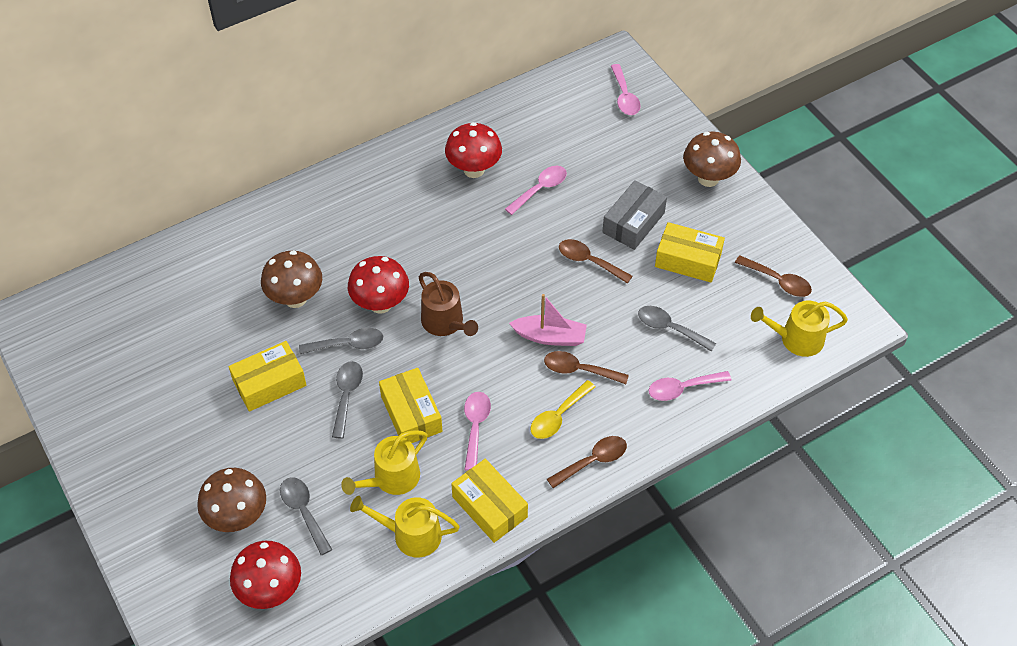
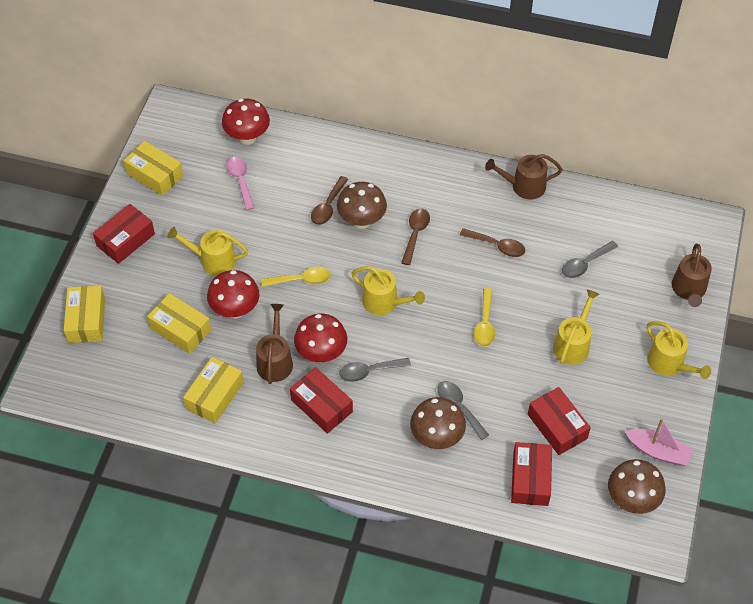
brown spoon: [544,351,629,384] [547,436,627,488] [559,239,632,284] [735,255,812,297] = 4 -> [311,176,348,225] [401,209,430,265] [460,228,525,257] = 3
brown watering can: [419,272,478,336] = 1 -> [256,304,293,384] [485,154,562,199] [672,244,712,307] = 3
grey box: [602,180,667,250] = 1 -> none = 0
grey spoon: [280,477,332,555] [299,328,383,354] [332,361,363,439] [638,306,716,352] = 4 -> [339,358,411,382] [437,381,489,440] [562,241,618,278] = 3
pink spoon: [464,392,491,471] [505,166,567,215] [611,64,641,115] [648,371,732,401] = 4 -> [227,156,255,210] = 1
red box: none = 0 -> [93,204,155,264] [290,367,353,434] [511,442,552,506] [528,387,591,455] = 4
yellow spoon: [530,380,595,439] = 1 -> [261,267,331,287] [474,288,495,347] = 2
yellow watering can: [341,430,428,495] [350,496,460,558] [751,301,848,357] = 3 -> [167,227,248,276] [352,266,425,315] [553,289,599,365] [647,321,711,379] = 4

